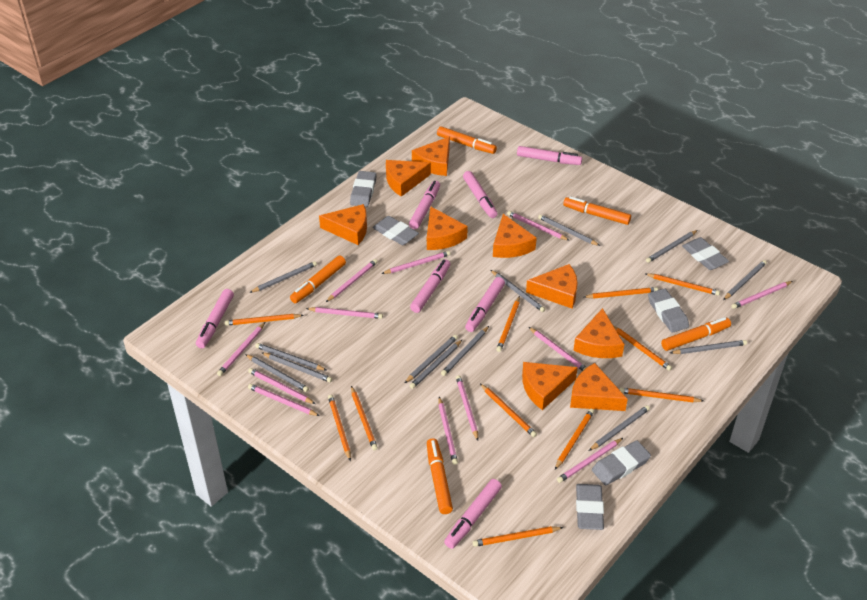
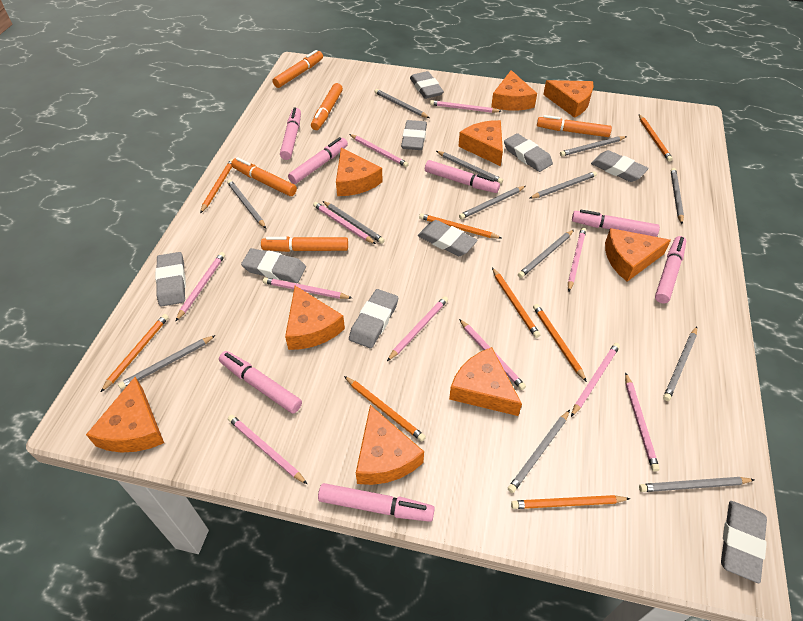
grey eraser: [350,171,377,207] [372,216,419,245] [576,484,604,530] [592,440,651,486] [648,288,689,333] [682,237,729,270] = 6 -> [155,252,186,307] [241,248,306,283] [349,289,398,348] [401,120,427,150] [410,71,444,99] [418,220,478,256] [504,133,553,172] [591,150,649,182] [721,501,767,583] = 9
orange pencil: [225,314,304,326] [328,395,351,461] [351,386,378,450] [473,526,563,547] [480,384,537,437] [496,296,520,352] [555,409,594,470] [584,287,658,299] [614,326,672,371] [620,388,703,402] [646,273,720,296] = 11 -> [101,314,169,392] [200,159,233,213] [344,376,426,442] [419,213,501,239] [492,268,540,338] [511,495,630,509] [533,304,587,382] [639,114,673,162] = 8
pink pencil: [217,322,265,376] [248,368,315,404] [248,384,320,416] [306,307,383,319] [326,259,378,302] [381,251,451,274] [438,397,458,465] [456,375,478,441] [507,211,569,240] [529,327,587,371] [557,438,623,483] [731,281,793,309] = 12 -> [175,252,225,322] [228,415,307,484] [263,277,352,299] [313,202,376,244] [349,134,409,167] [387,296,448,361] [430,100,502,113] [459,319,526,390] [568,227,586,292] [571,343,620,417] [625,372,660,472] = 11

